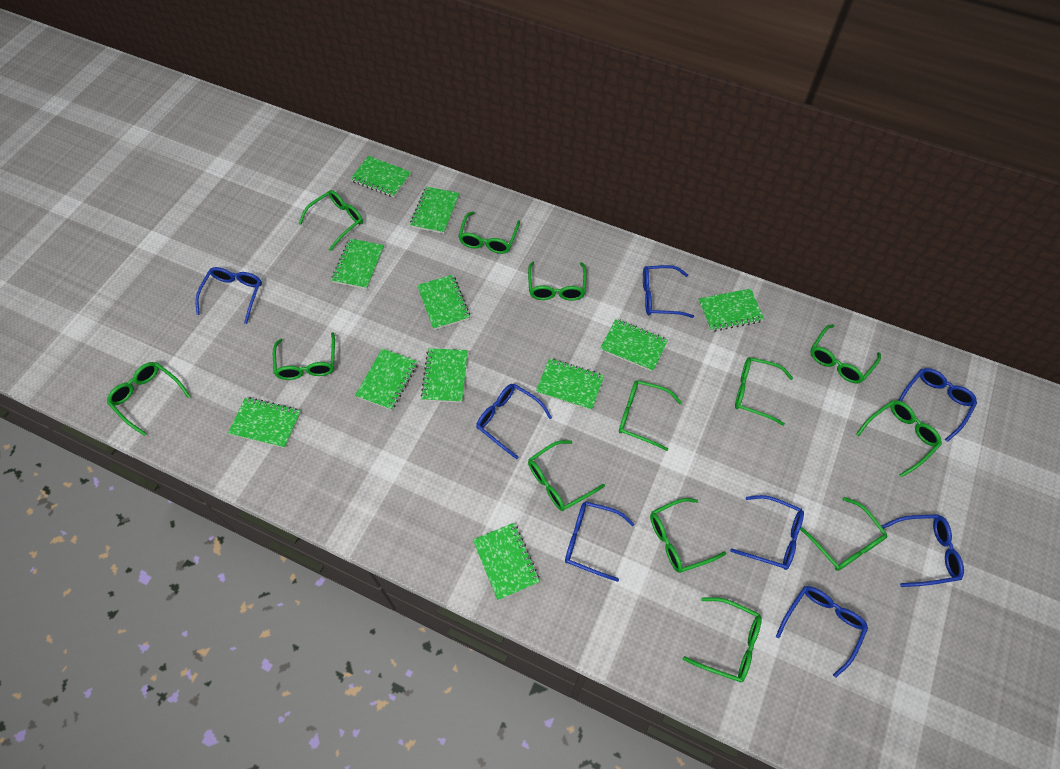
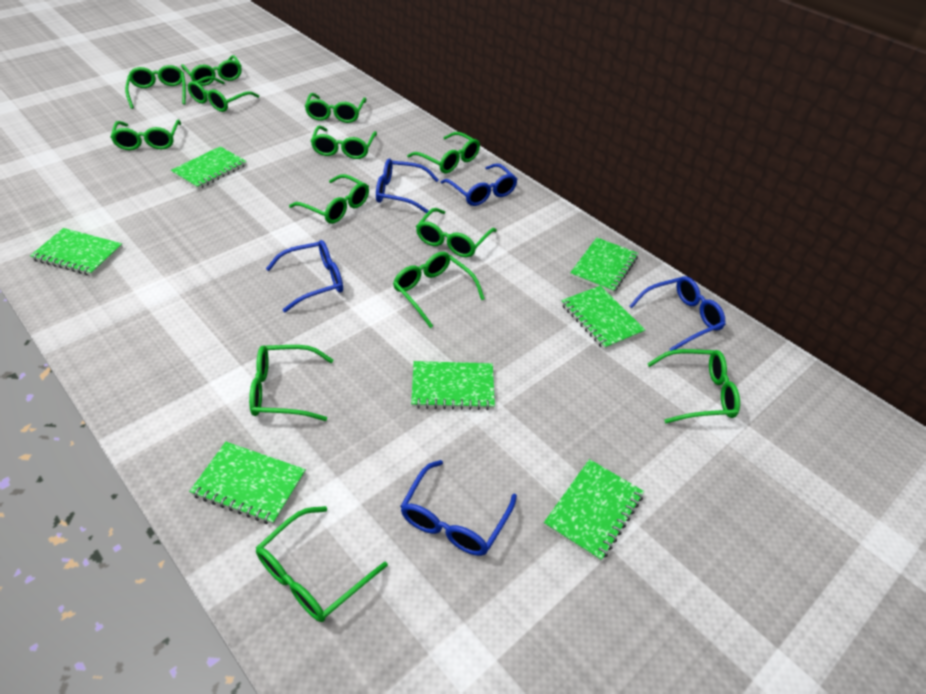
blue glasses: [195,267,262,324] [476,384,552,459] [565,501,634,582] [643,265,694,318] [730,495,804,570] [776,586,868,678] [882,515,964,587] [898,368,977,442] = 8 -> [266,240,343,312] [376,158,439,213] [400,460,517,556] [440,163,518,206] [630,276,726,351] = 5
green notebook: [228,397,301,448] [331,239,384,289] [350,156,411,197] [355,348,418,410] [410,186,460,234] [417,275,470,330] [421,348,468,403] [473,523,540,600] [536,358,604,411] [600,319,668,372] [698,289,764,332] = 11 -> [30,228,123,276] [171,147,247,190] [189,442,306,525] [411,361,495,410] [544,459,644,562] [561,286,645,350] [570,237,638,293] = 7

